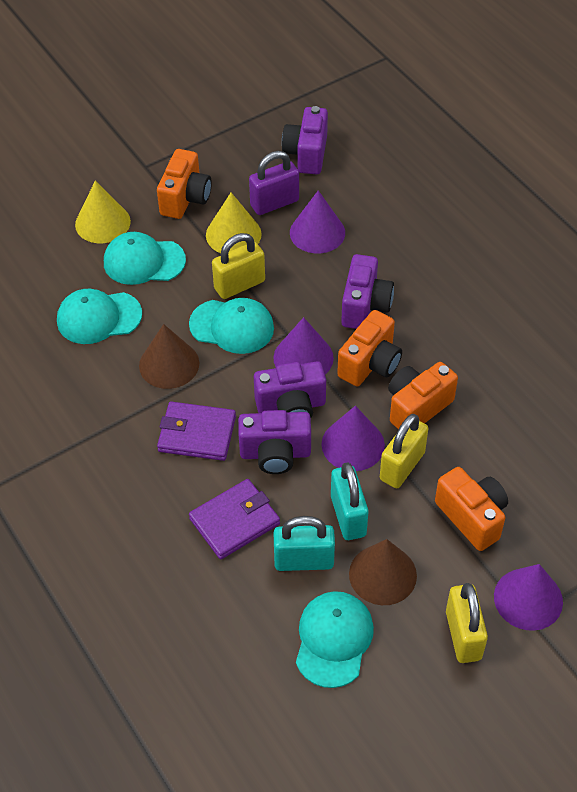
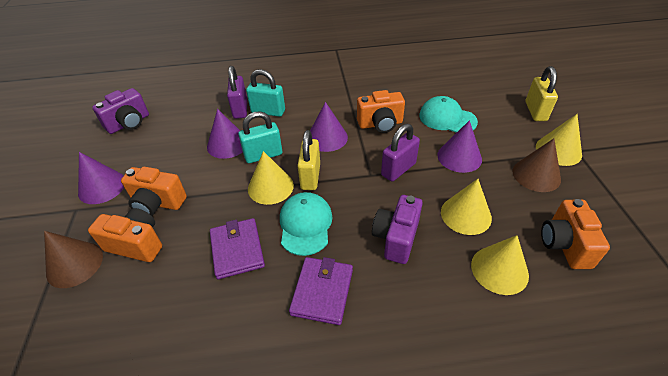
purple camera: [238,410,311,474] [254,361,326,417] [282,106,328,174] [341,254,394,329] = 4 -> [92,88,149,134] [372,195,423,264] = 2
purple padlock: [249,151,299,215] = 1 -> [227,66,247,119] [381,124,420,182] = 2
turquoise cap: [57,289,142,344] [104,232,186,285] [189,298,274,354] [296,591,374,688] = 4 -> [280,192,333,256] [419,96,478,133] = 2
yellow cone: [75,181,131,243] [206,193,262,253] = 2 -> [248,151,294,205] [441,179,492,235] [471,235,529,295] [536,114,582,166] = 4
yellow padlock: [212,233,265,299] [380,414,428,488] [446,583,488,663] = 3 -> [298,130,320,190] [526,66,558,121] = 2

